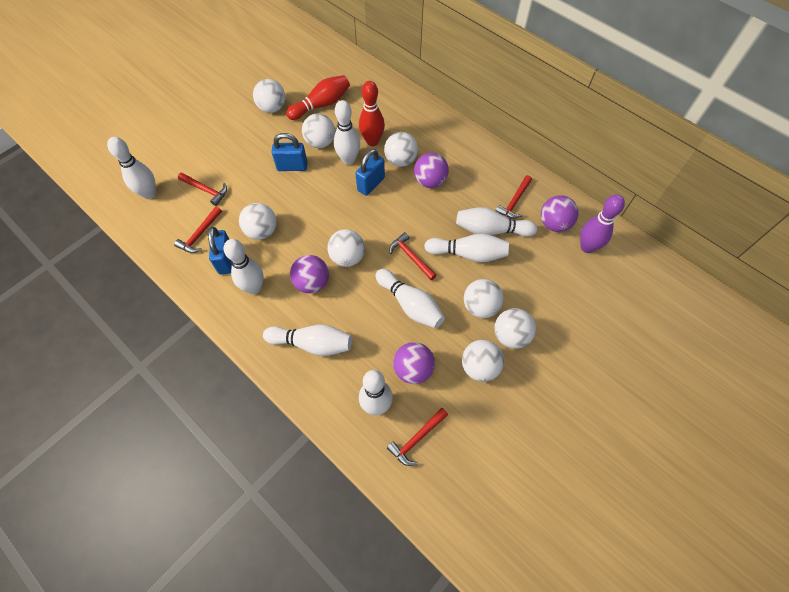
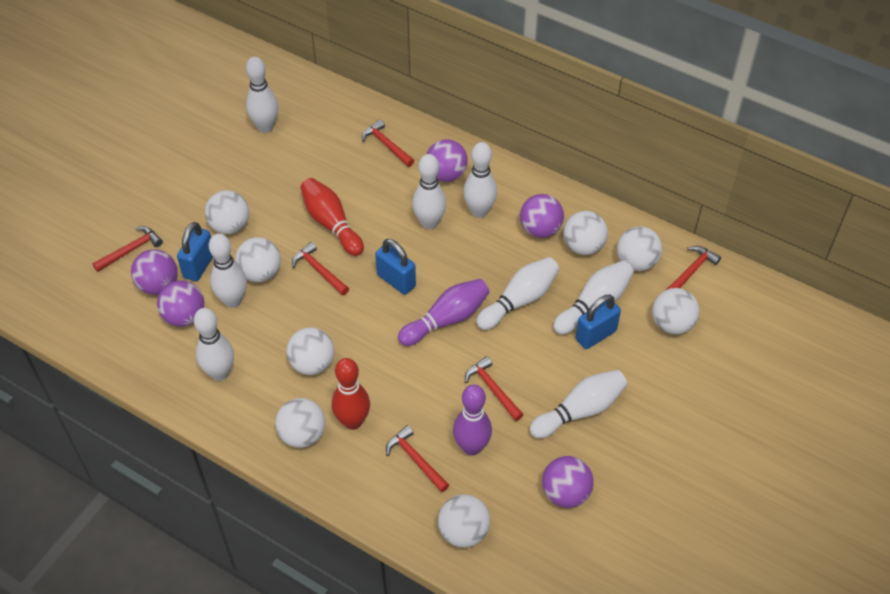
purple ball: [290,255,329,293] [393,342,435,384] [414,153,449,188] [541,195,579,232] = 4 -> [131,249,178,295] [157,280,204,327] [427,139,468,182] [520,194,564,238] [542,456,594,508] = 5
purple bowling pin: [580,194,625,253] = 1 -> [398,279,490,346] [453,384,492,456] = 2
red hammer: [174,206,222,253] [178,173,227,206] [387,408,448,466] [389,232,437,280] [496,175,532,219] = 5 -> [92,226,163,272] [292,242,349,296] [362,119,414,167] [386,425,449,492] [465,356,524,421] [666,246,721,290] = 6

